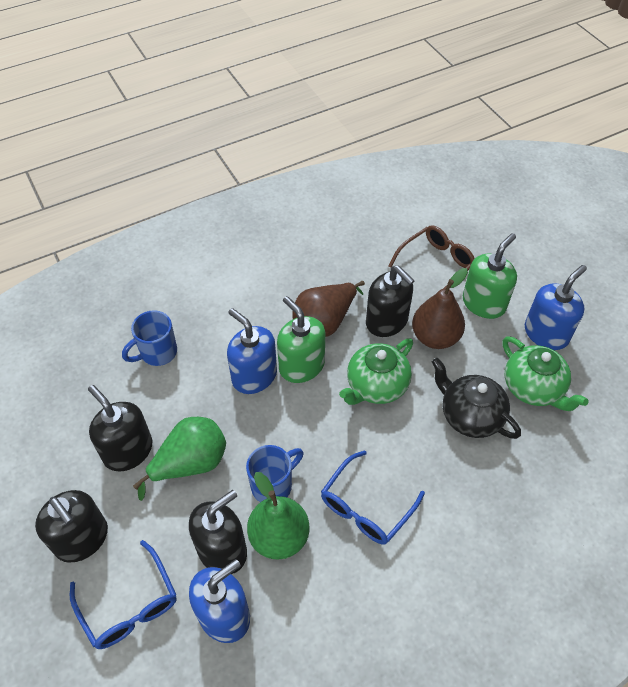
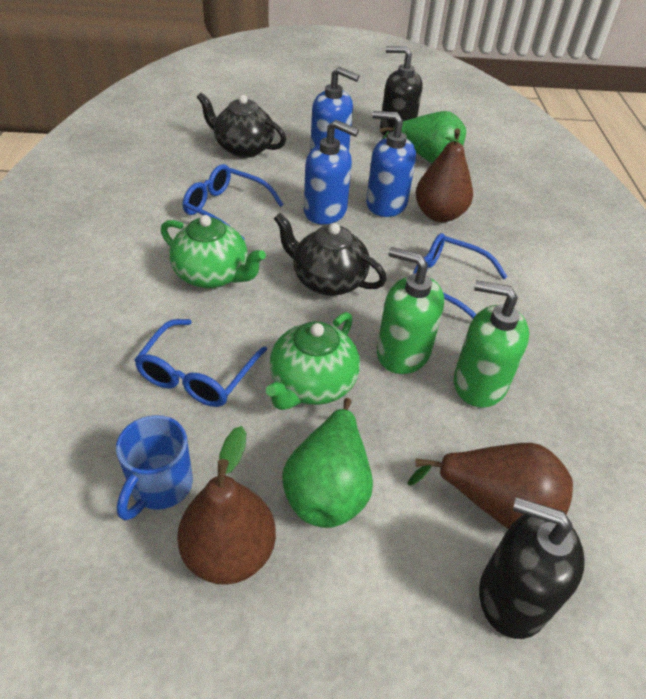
black soap dispenser: [35,490,108,563] [88,385,152,471] [189,490,247,574] [366,265,415,337] = 4 -> [380,46,423,137] [479,497,585,639] = 2
black teapot: [432,358,521,439] = 1 -> [197,92,286,158] [274,213,387,296] = 2
blue glasses: [70,540,176,649] [321,450,425,544] = 2 -> [134,319,267,407] [183,164,284,240] [413,233,508,319] = 3
blue mug: [122,310,177,366] [246,445,304,502] = 2 -> [116,415,193,520] = 1
brown glasses: [388,225,475,289] = 1 -> none = 0
brown pear: [292,281,365,337] [412,268,468,349] = 2 -> [177,426,276,585] [408,443,573,529] [416,128,473,222] = 3

